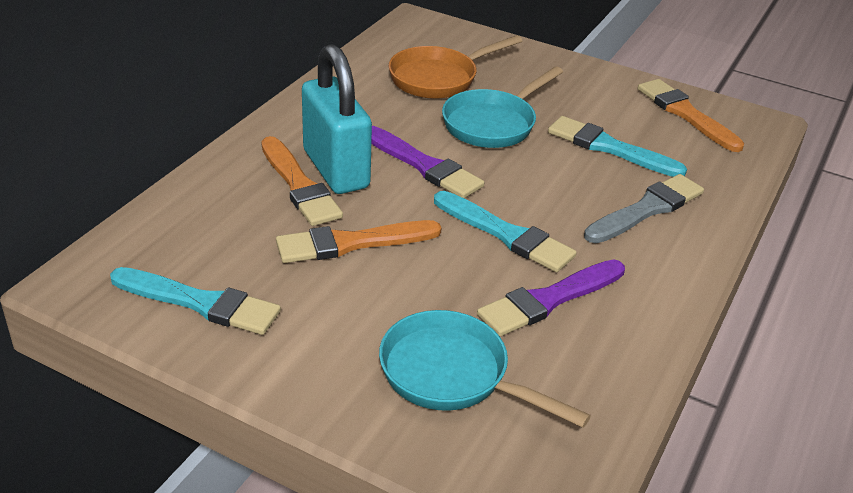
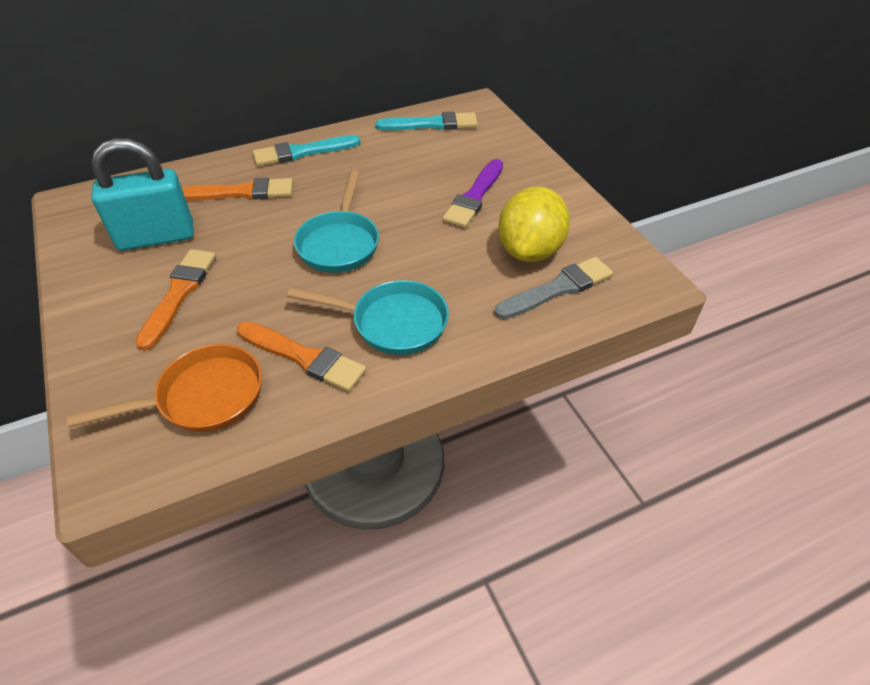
purple brush: [371,126,484,198] [477,260,625,336] = 2 -> [442,159,503,228] = 1
turquoise brush: [110,267,281,335] [434,191,577,272] [548,116,687,177] = 3 -> [253,135,360,166] [375,112,478,130] = 2
yellow lemon: none = 0 -> [498,186,570,262] = 1

